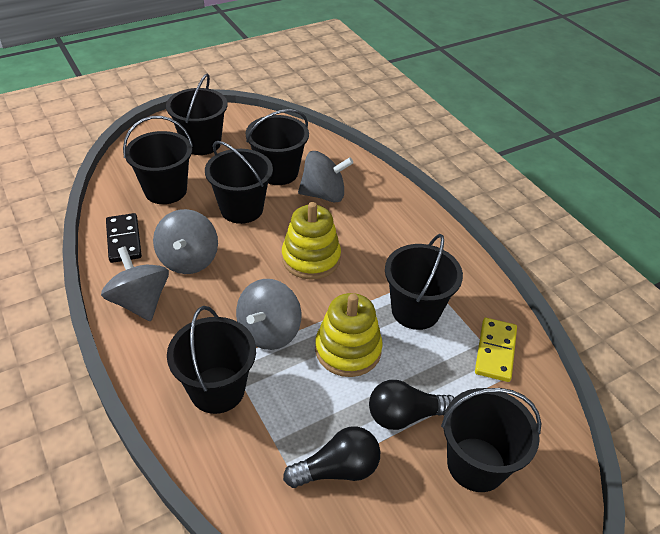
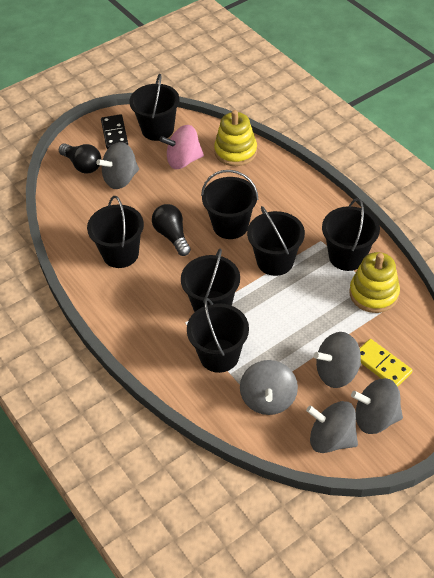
grey spinning top: [101,246,169,321] [153,209,218,274] [236,279,301,350] [298,151,353,203] = 4 -> [96,142,139,189] [240,360,298,415] [306,401,358,453] [314,332,361,388] [351,378,403,434] = 5
pink spinning top: none = 0 -> [159,125,204,169] = 1

